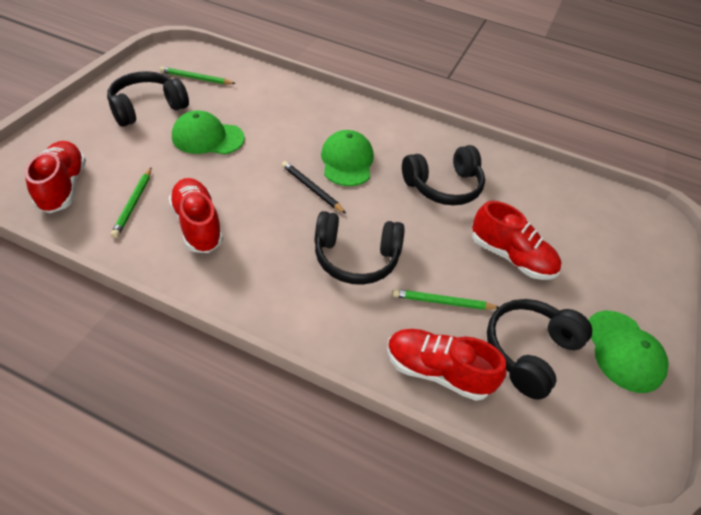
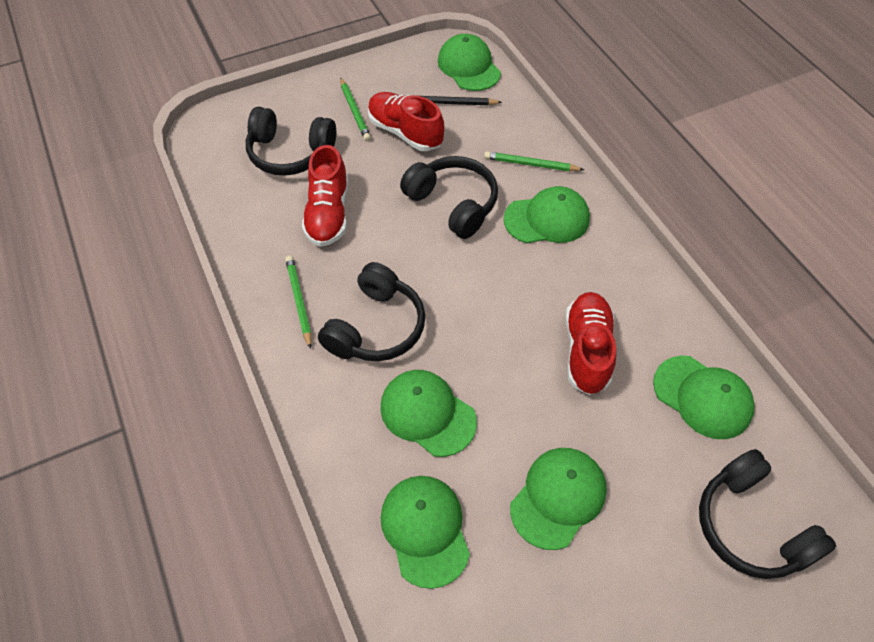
green cap: [172,110,245,154] [321,130,374,186] [589,311,669,393] = 3 -> [380,370,477,457] [380,476,470,589] [438,34,501,91] [503,186,590,243] [510,448,607,550] [653,356,755,439] = 6
red shoe: [25,141,86,213] [168,178,223,253] [387,329,506,401] [472,201,562,280] = 4 -> [302,145,348,247] [368,92,444,151] [565,292,616,395] = 3

